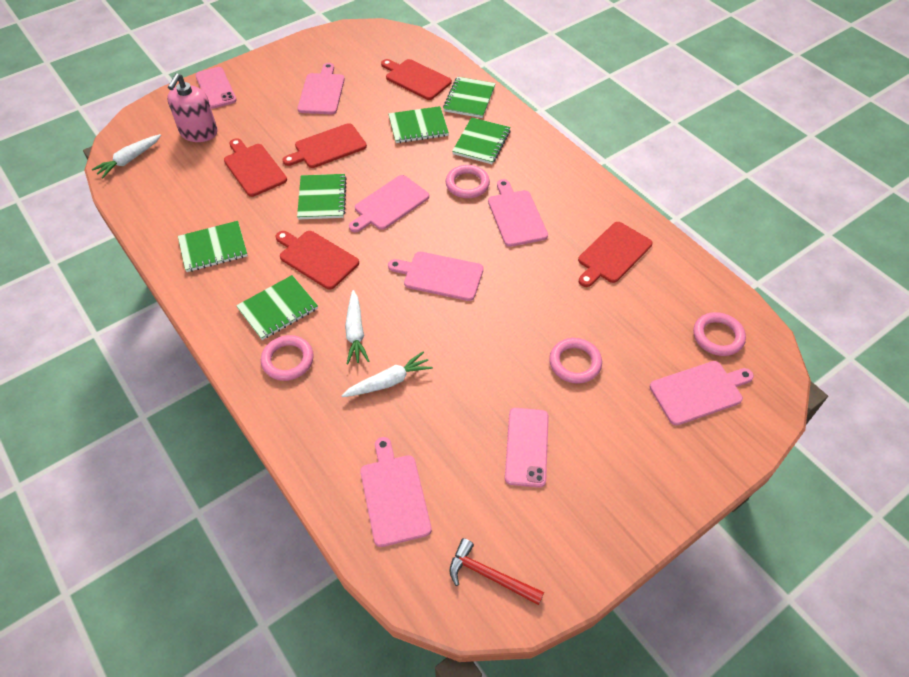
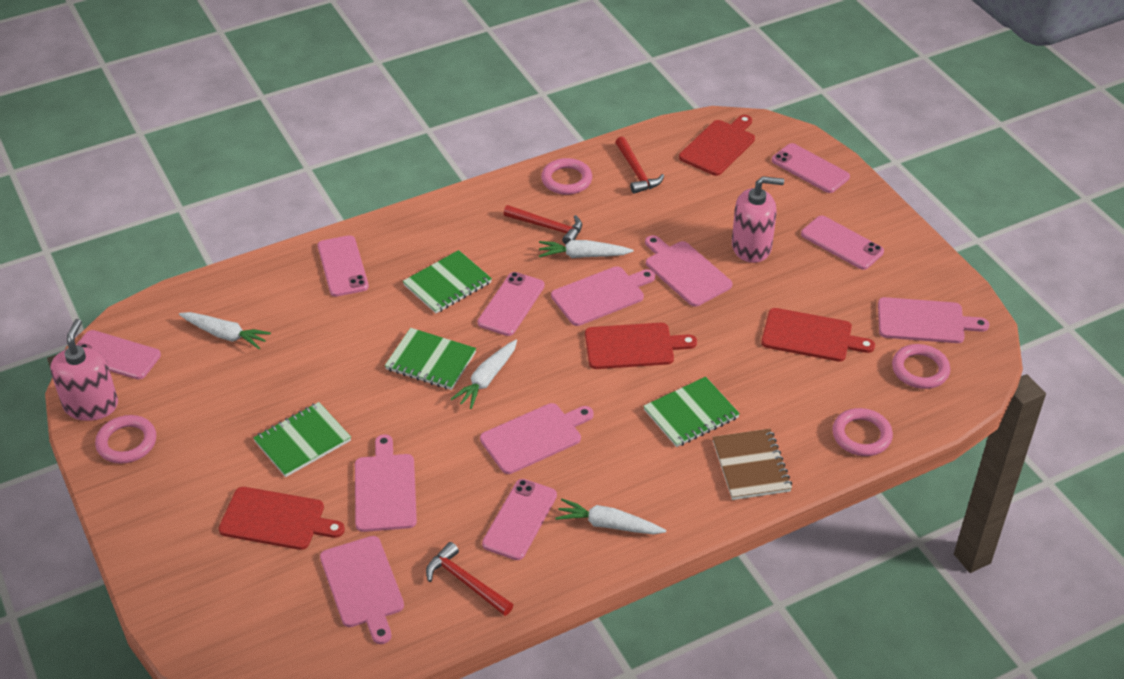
brown notebook: none = 0 -> [712,429,792,500] = 1
green notebook: [178,221,248,272] [236,275,318,340] [297,174,347,220] [388,106,449,143] [443,77,496,118] [452,117,511,164] = 6 -> [253,402,351,477] [385,328,476,390] [403,250,492,313] [643,377,740,447] = 4
pink phone: [195,67,237,109] [505,408,549,488] = 2 -> [76,330,161,380] [318,235,369,297] [478,272,545,336] [482,479,557,560] [772,143,850,193] [801,216,884,270] = 6
pink soap dispenser: [167,73,217,142] = 1 -> [50,319,118,421] [732,176,784,263] = 2
red cutting board: [224,138,287,197] [275,231,359,290] [283,123,367,168] [381,59,452,100] [578,222,652,287] = 5 -> [219,487,345,550] [585,323,697,369] [679,115,755,176] [761,308,875,362] = 4
red hammer: [449,538,544,605] = 1 -> [426,542,513,616] [504,205,582,245] [615,137,664,194] = 3
white carrot: [92,134,161,178] [341,352,433,397] [345,290,369,364] = 3 -> [179,312,271,349] [451,340,517,409] [539,240,634,258] [555,499,666,534] = 4

